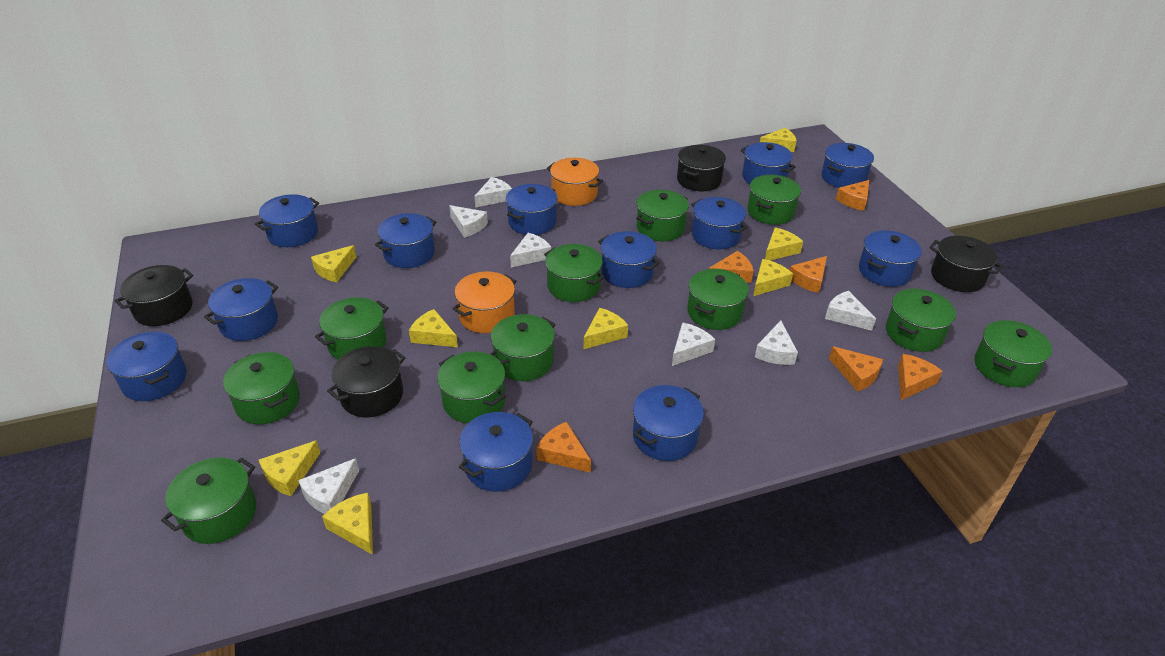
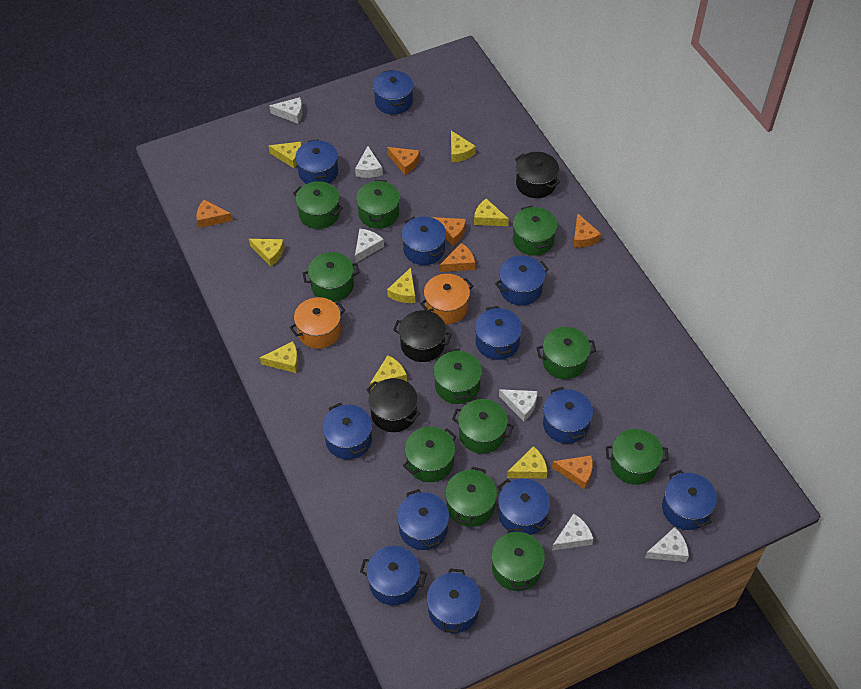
black pot: [115,265,193,326] [327,346,405,418] [677,145,726,191] [929,236,1003,292] = 4 -> [367,378,421,432] [393,310,452,362] [515,152,560,198] = 3
white cheese: [298,458,359,514] [449,205,488,238] [474,177,512,208] [510,233,551,267] [672,322,715,366] [755,320,798,365] [825,291,876,331] = 7 -> [269,97,303,124] [355,146,383,178] [355,229,384,263] [499,389,538,421] [552,514,593,551] [645,527,689,562] = 6

